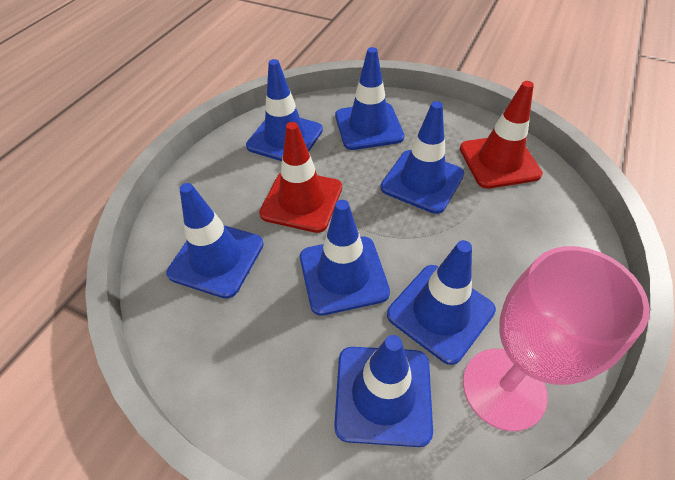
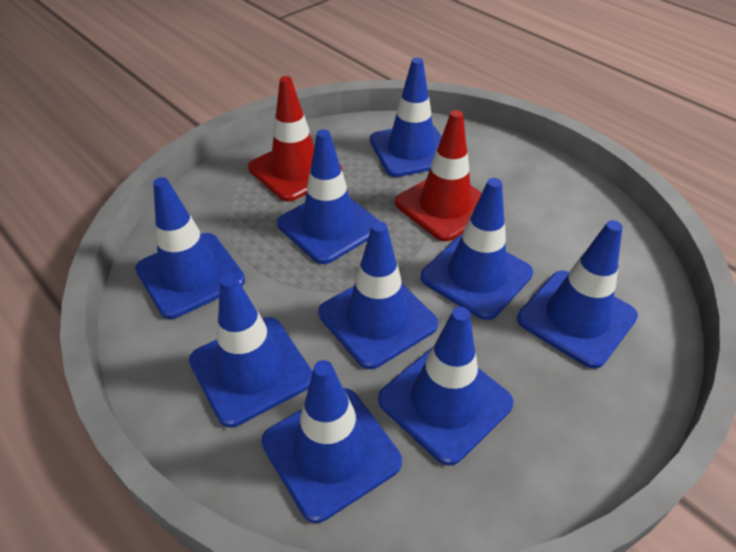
blue traffic cone: [166,183,264,299] [246,59,323,161] [300,200,390,316] [334,335,433,447] [335,47,404,150] [381,101,464,214] [387,240,496,365] = 7 -> [135,177,245,319] [189,274,312,427] [261,360,402,523] [277,130,379,264] [318,221,438,369] [370,58,442,177] [378,307,514,466] [420,178,533,320] [517,220,638,369] = 9
pink goblet: [463,246,650,431] = 1 -> none = 0

